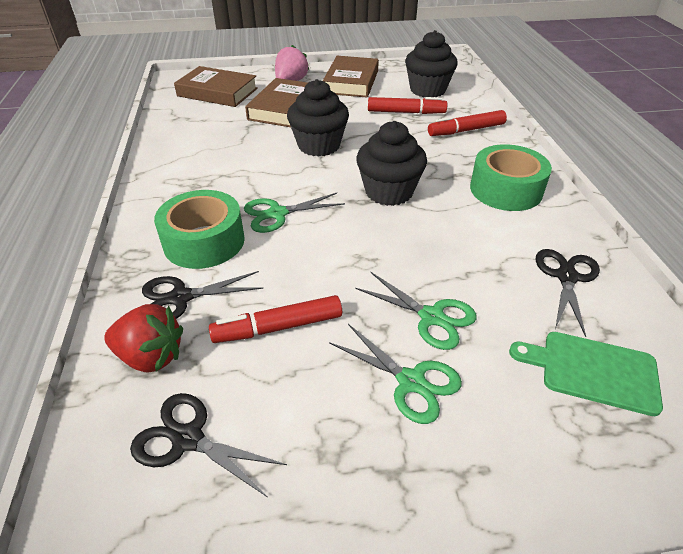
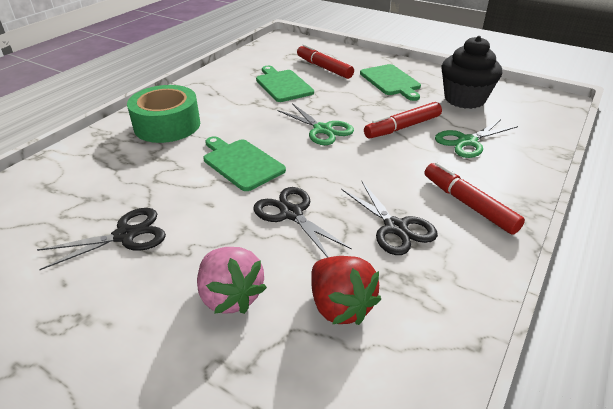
black cupcake: [287,79,349,157] [356,121,427,206] [405,30,458,97] = 3 -> [442,36,502,109] = 1
brown book: [174,66,258,107] [245,78,308,127] [323,56,379,98] = 3 -> none = 0
green cutting board: [509,332,663,416] = 1 -> [204,136,286,191] [256,66,314,102] [360,64,421,101] = 3
green scissors: [244,193,345,233] [329,324,462,424] [355,272,477,350] = 3 -> [277,103,354,145] [435,119,518,158] = 2
green tape: [154,190,245,269] [470,144,552,211] = 2 -> [127,85,200,143] = 1

